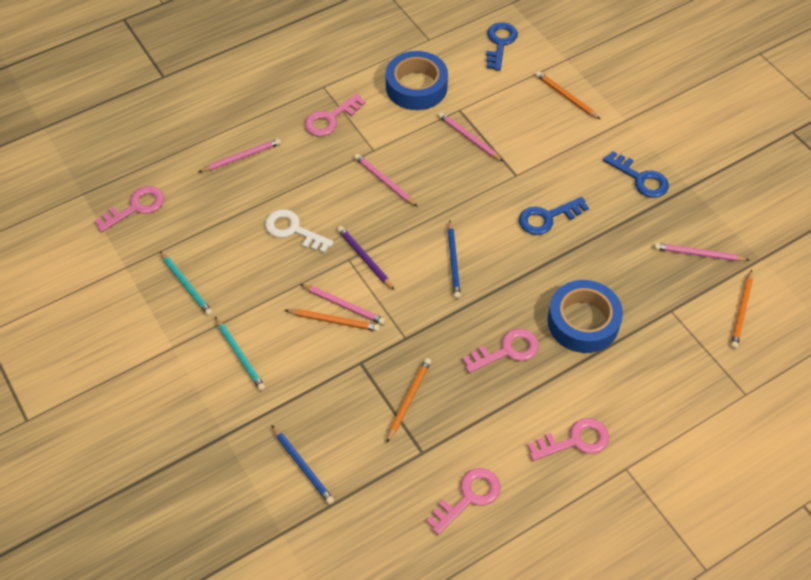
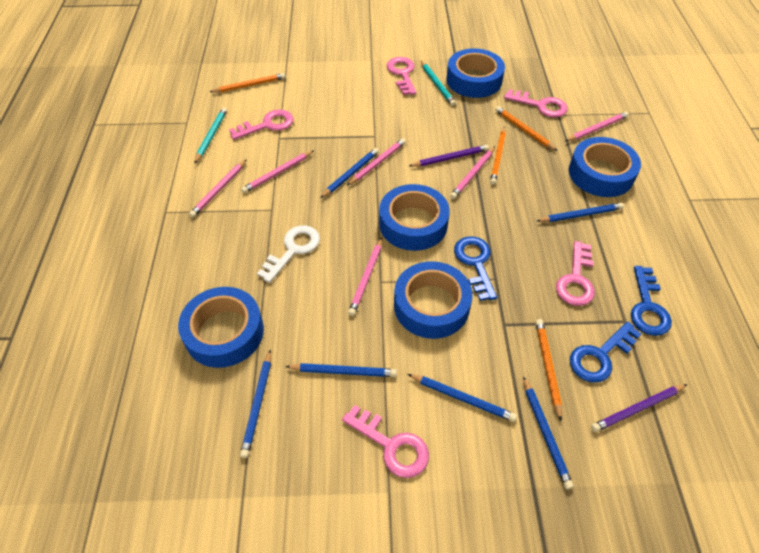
blue pencil: [271,425,334,505] [448,221,461,299] = 2 -> [240,349,271,458] [285,363,397,377] [320,148,379,198] [408,374,517,422] [523,376,574,489] [537,203,624,222] = 6
blue tape: [386,51,448,110] [547,280,623,353] = 2 -> [178,287,264,368] [379,184,450,251] [394,261,473,339] [446,49,505,98] [569,137,641,197] = 5
pink pencil: [199,139,281,172] [300,284,385,325] [354,154,418,207] [438,112,503,162] [654,243,749,261] = 5 -> [189,159,247,217] [241,150,314,193] [347,138,406,186] [348,238,382,316] [450,146,495,199] [565,112,629,141] = 6
purple pencil: [337,226,394,290] = 1 -> [409,145,489,167] [591,384,687,432] = 2

